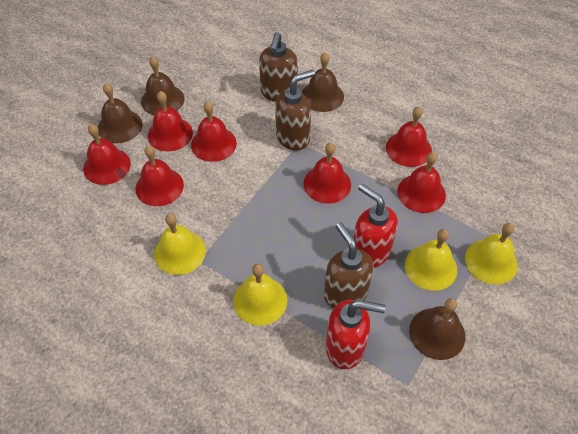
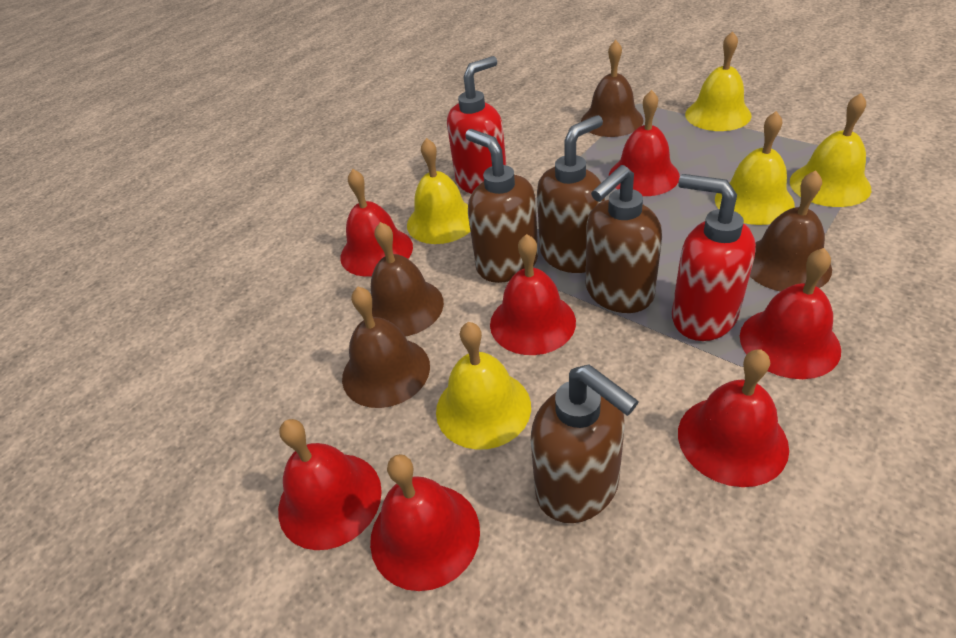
brown soap dispenser: [259,32,298,102] [275,70,315,151] [324,222,374,308] = 3 -> [465,129,538,283] [531,364,639,523] [537,115,605,273] [586,165,662,313] = 4
yellow bell: [154,213,206,275] [233,264,287,326] [405,229,457,291] [465,223,518,284] = 4 -> [407,138,470,244] [436,322,531,450] [685,31,752,131] [715,111,795,225] [790,93,871,207] = 5

